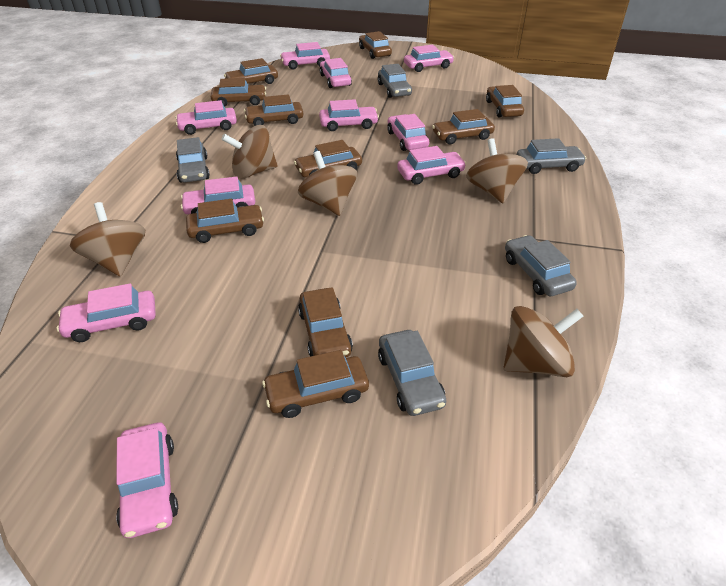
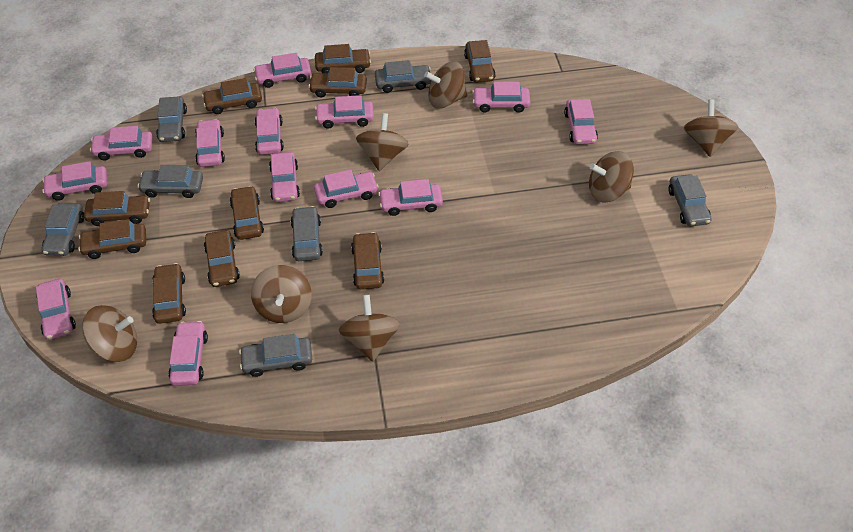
brown spinning top: [70,202,145,277] [222,125,278,179] [298,151,357,216] [466,138,528,203] [504,306,583,377] = 5 -> [82,305,137,362] [251,265,312,323] [339,295,400,362] [356,113,408,171] [424,62,467,109] [589,151,634,202] [684,99,738,157] = 7
grey car: [176,137,210,183] [378,64,412,98] [378,330,446,416] [505,235,577,296] [517,138,586,174] = 5 -> [42,203,84,256] [138,165,203,198] [156,96,187,142] [239,334,312,377] [291,206,323,261] [375,60,431,93] [668,174,711,226] = 7
pink car: [56,283,156,342] [116,422,178,538] [175,100,237,135] [181,177,255,215] [280,42,330,70] [319,99,379,131] [320,58,352,88] [387,114,429,151] [397,146,466,185] [404,45,454,72] = 10 -> [36,278,76,340] [42,161,107,201] [90,126,153,160] [168,321,208,386] [195,119,225,167] [253,53,312,88] [255,108,284,155] [269,152,300,202] [314,170,379,208] [315,95,374,129] [378,179,443,216] [472,82,530,113] [564,99,598,145] = 13

